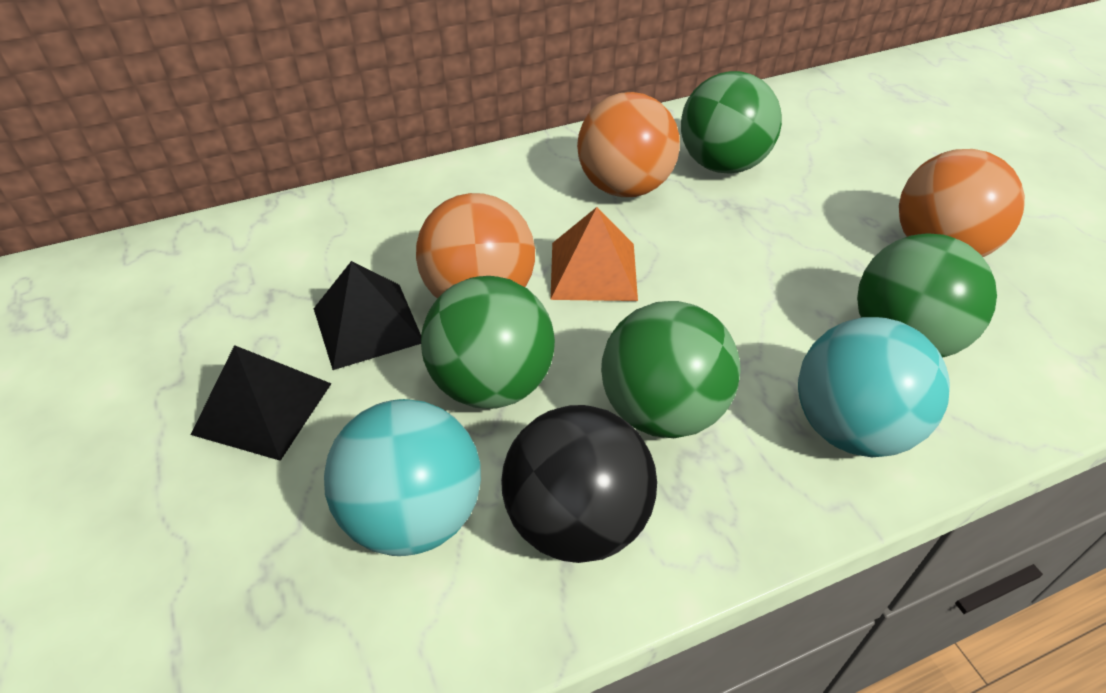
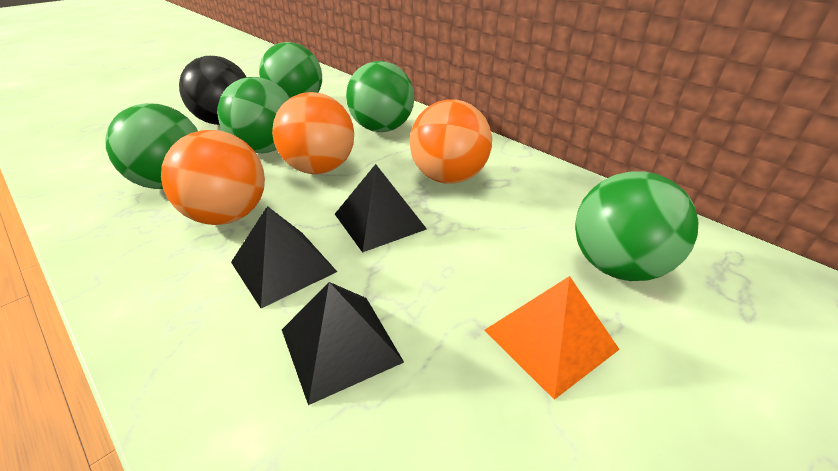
black pyramid: [191,345,331,461] [314,261,421,370] = 2 -> [231,206,337,308] [282,282,404,405] [335,164,427,253] = 3
green ball: [421,276,555,409] [601,301,741,438] [681,71,782,174] [857,233,997,358] = 4 -> [105,103,198,189] [217,77,290,153] [259,42,322,98] [346,61,414,132] [575,171,698,281] = 5
turquoise ball: [324,399,481,556] [798,317,950,457] = 2 -> none = 0

